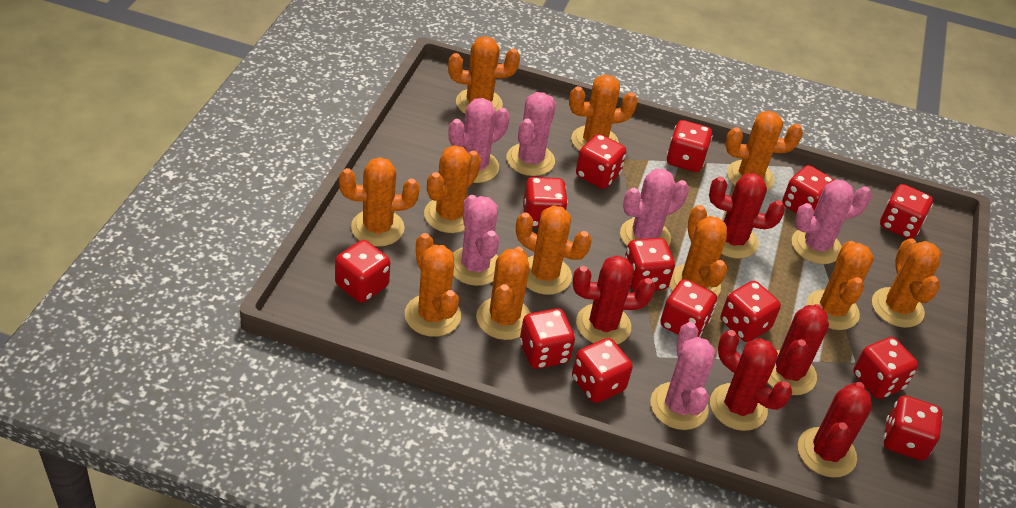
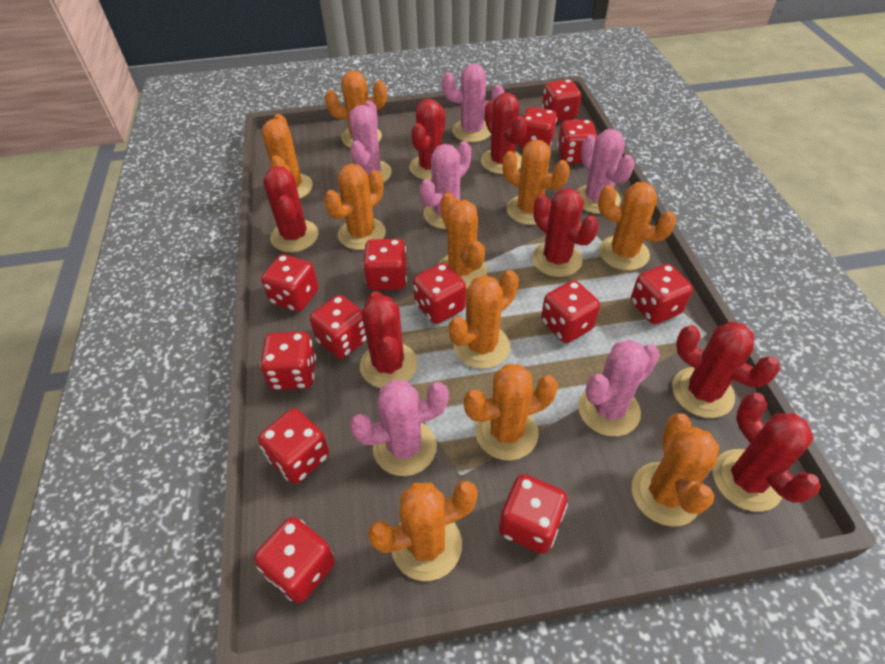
orange cactus: [339,157,419,247] [405,233,461,337] [424,145,481,233] [448,36,520,114] [476,247,531,340] [516,205,592,295] [569,74,638,151] [669,205,727,297] [725,111,803,191] [806,241,874,330] [872,238,941,328] = 11 -> [262,114,313,199] [324,164,386,250] [325,70,387,148] [368,481,478,581] [438,193,487,289] [449,270,519,369] [464,364,558,460] [502,140,570,225] [598,182,676,271] [632,413,720,526] = 10
red cactus: [573,255,655,344] [709,173,785,259] [710,330,792,431] [767,304,829,395] [798,382,872,478] = 5 -> [263,167,318,252] [360,291,417,388] [409,99,445,180] [481,93,527,174] [532,188,599,277] [672,321,780,418] [713,393,821,512] = 7

